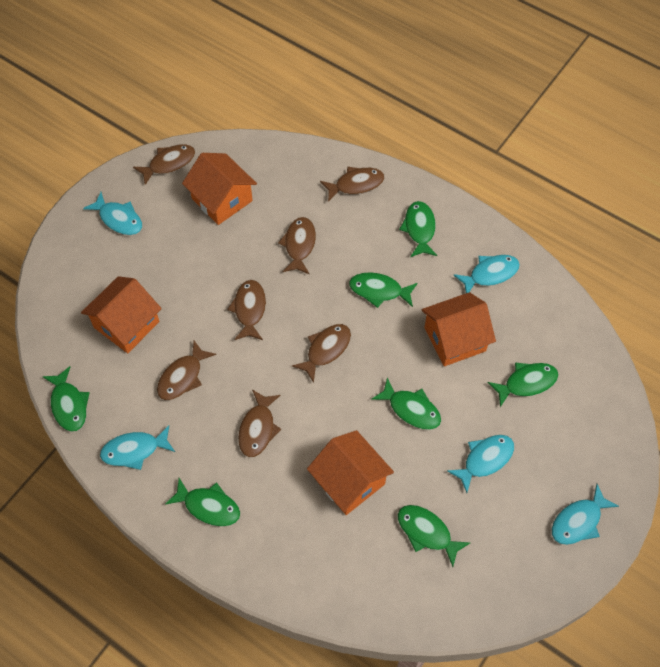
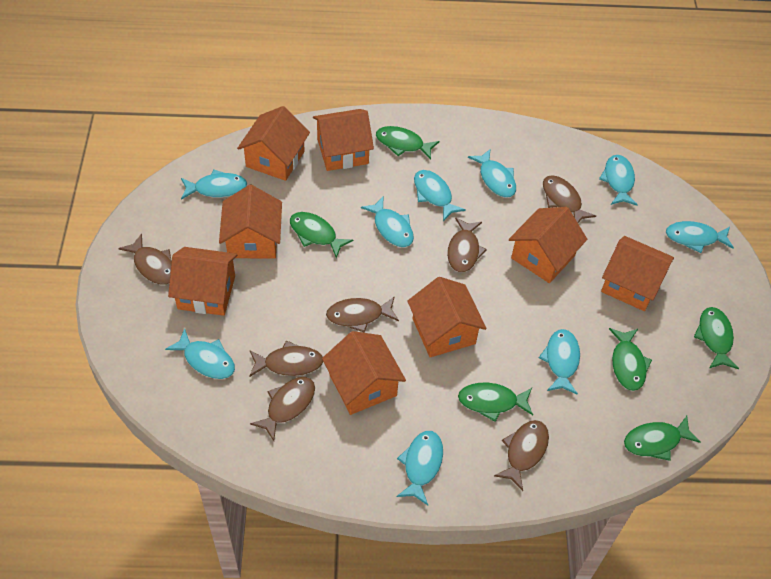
green fish: [42,366,90,432] [165,478,240,526] [349,272,418,308] [371,377,441,430] [398,505,470,567] [399,201,437,257] [488,363,558,407] = 7 -> [290,212,353,258] [376,126,439,160] [458,383,533,422] [609,328,652,391] [624,416,701,461] [694,307,739,369] = 6
orange house: [81,276,162,353] [182,153,257,225] [307,430,394,515] [421,292,496,366] = 4 -> [168,247,237,316] [219,185,282,259] [237,106,310,181] [313,109,374,171] [322,331,406,415] [407,277,487,357] [509,207,587,283] [601,236,674,311] = 8
turquoise fish: [83,192,142,235] [100,425,175,470] [447,435,514,493] [453,255,520,293] [552,484,619,545] = 5 -> [165,328,235,379] [181,170,247,200] [361,197,414,247] [397,431,443,505] [414,170,466,221] [468,149,516,198] [539,329,580,395] [599,155,638,205] [666,221,734,253] = 9

